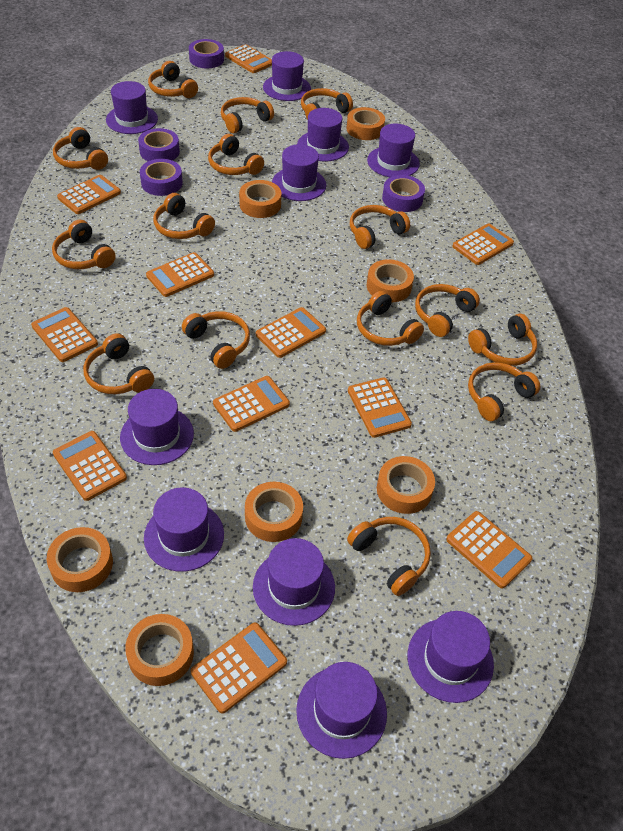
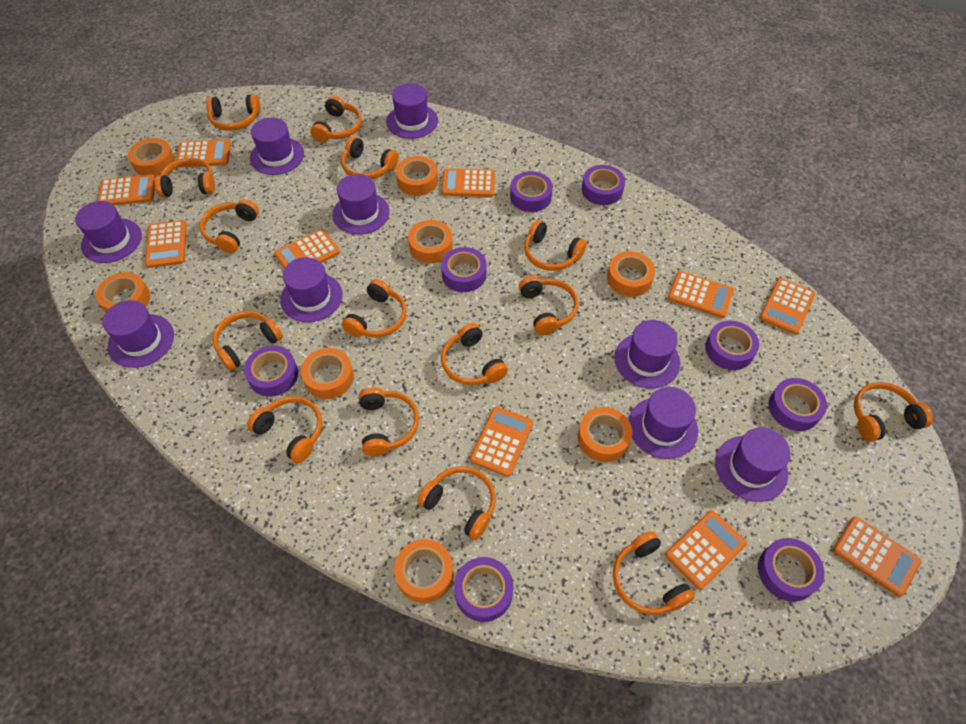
orange calculator: [31,307,98,362] [53,431,127,501] [57,175,121,214] [146,252,214,297] [191,622,287,714] [213,376,290,432] [225,44,272,73] [256,307,326,358] [348,377,412,438] [446,511,533,588] [452,224,514,265] = 11 -> [97,174,155,205] [145,220,187,268] [176,139,231,168] [274,229,340,269] [441,168,495,197] [470,407,533,477] [665,510,747,590] [668,271,734,318] [759,278,815,335] [833,516,921,597] = 10
orange tape: [47,527,113,592] [125,614,194,686] [239,180,282,218] [245,482,303,542] [346,107,385,140] [367,259,414,302] [377,456,435,514] = 7 -> [96,272,150,312] [128,138,175,176] [301,348,354,399] [394,539,454,603] [396,156,438,196] [408,220,453,264] [578,407,632,462] [607,251,655,297] = 8
purple hat: [106,81,158,134] [120,389,194,465] [144,488,224,572] [253,538,335,626] [263,51,311,101] [272,144,326,201] [296,662,387,759] [297,108,349,161] [367,124,420,177] [408,611,494,703] = 10 -> [75,201,142,263] [102,300,174,368] [250,117,304,175] [280,257,343,322] [332,174,390,235] [386,83,438,139] [614,320,680,388] [629,387,698,459] [715,427,791,502] = 9
purple tape: [138,128,180,161] [140,159,183,196] [189,39,224,68] [382,175,425,212] = 4 -> [244,345,298,397] [441,247,487,292] [454,557,514,622] [510,171,553,212] [582,165,625,205] [705,321,759,370] [758,538,824,602] [768,378,827,431] = 8

